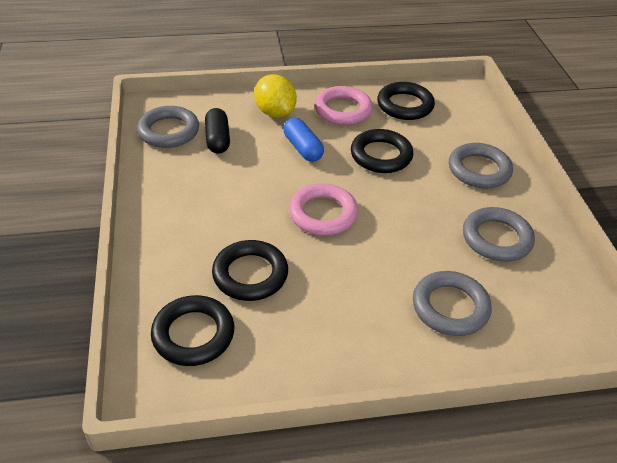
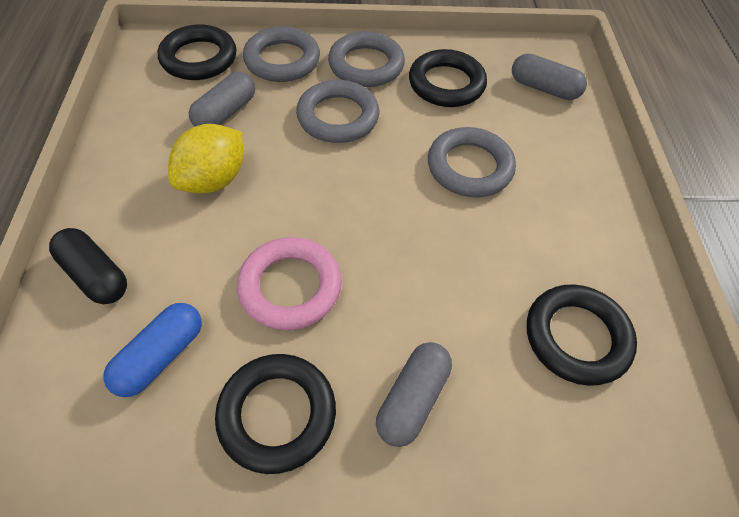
grey capsule: none = 0 -> [189,72,255,127] [376,342,452,447] [512,53,587,100] = 3
pink ring: [289,183,358,235] [315,86,373,125] = 2 -> [237,237,342,330] = 1

